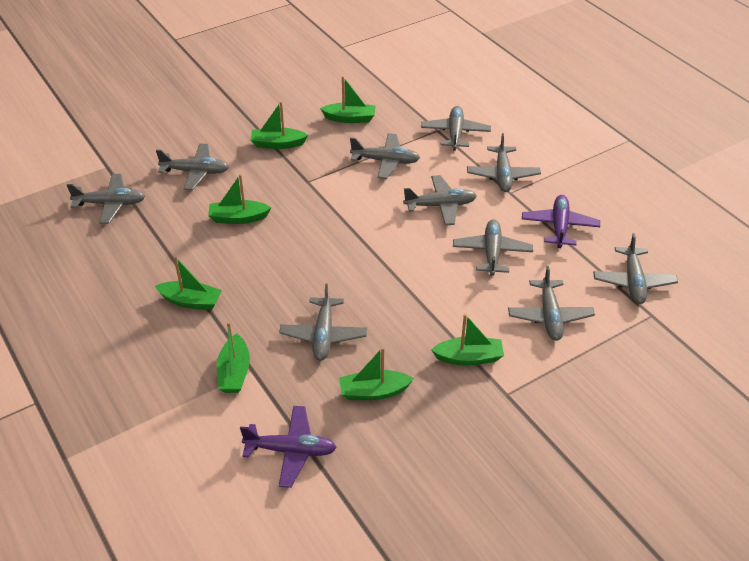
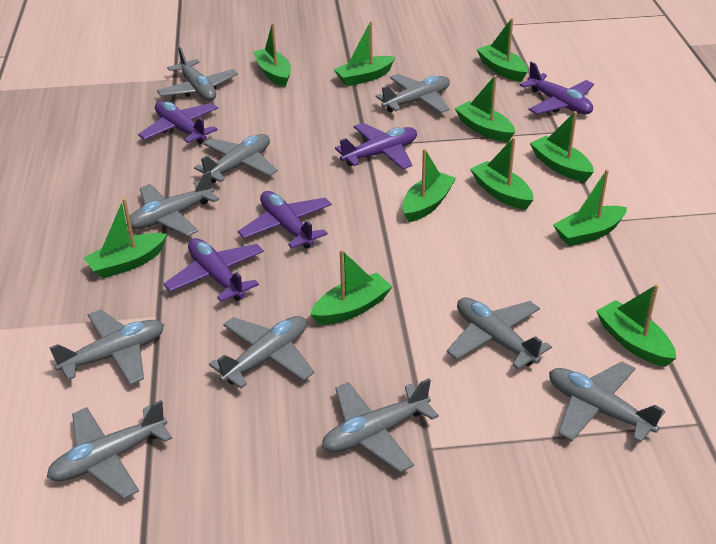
green boat: [155,256,222,310] [208,174,271,224] [217,322,250,393] [251,101,308,149] [320,76,375,123] [339,347,414,400] [431,314,504,366] = 7 -> [84,198,167,279] [253,23,291,87] [310,249,393,325] [334,21,395,86] [402,149,456,222] [454,75,515,142] [470,137,533,210] [477,18,528,82] [530,111,594,182] [553,169,627,246] [596,284,676,367] = 11
purple plane: [240,406,337,488] [522,195,600,248] = 2 -> [138,101,218,144] [163,238,264,302] [238,191,332,249] [335,123,417,169] [520,61,594,114] = 5

